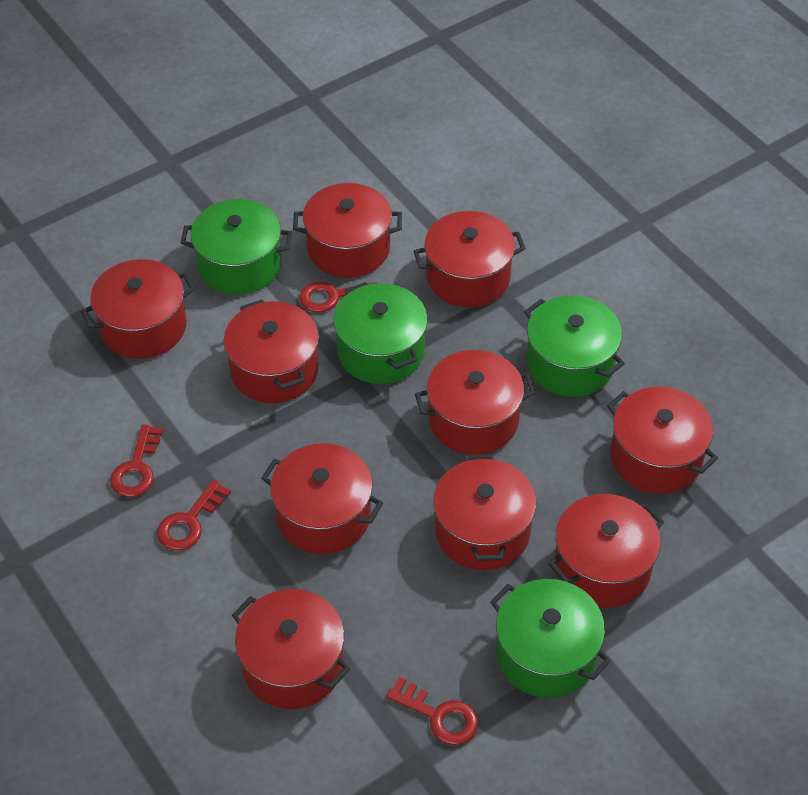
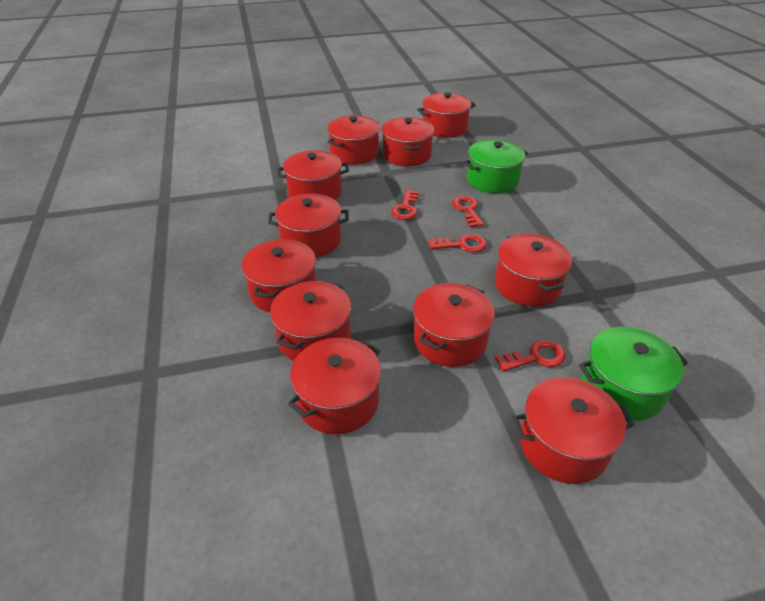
green pot: [181,199,292,295] [333,282,428,384] [490,579,611,698] [524,295,625,397] = 4 -> [463,140,528,193] [579,327,688,421] = 2
red pot: [81,259,195,359] [224,300,319,403] [232,589,350,709] [261,443,383,554] [293,183,402,278] [414,211,526,307] [415,350,535,455] [433,454,536,570] [549,494,664,608] [607,387,718,494] = 10 -> [241,239,316,312] [268,194,349,257] [270,281,351,361] [277,150,349,200] [288,338,381,434] [327,116,380,165] [381,117,434,166] [413,283,495,367] [417,92,476,138] [495,234,572,307] [512,377,634,484] = 11

